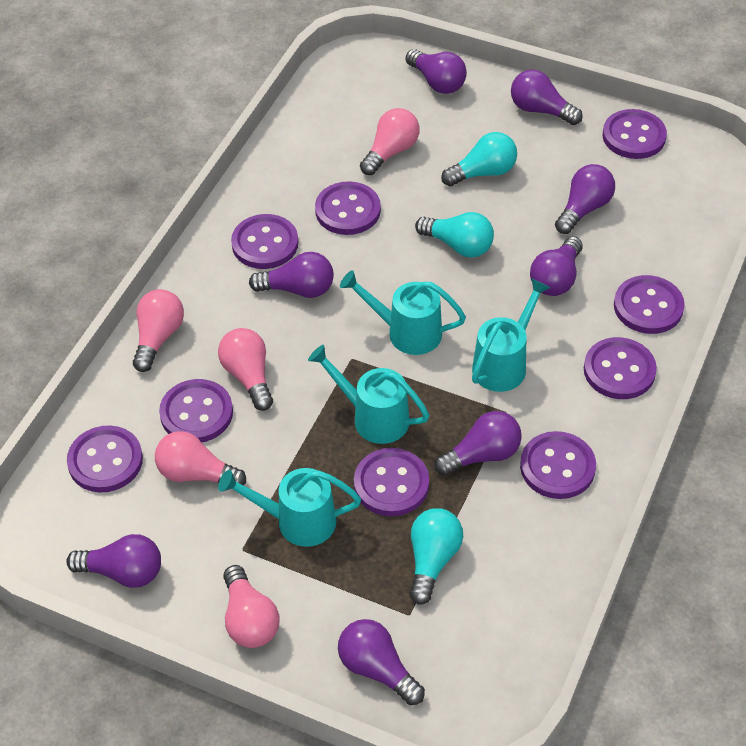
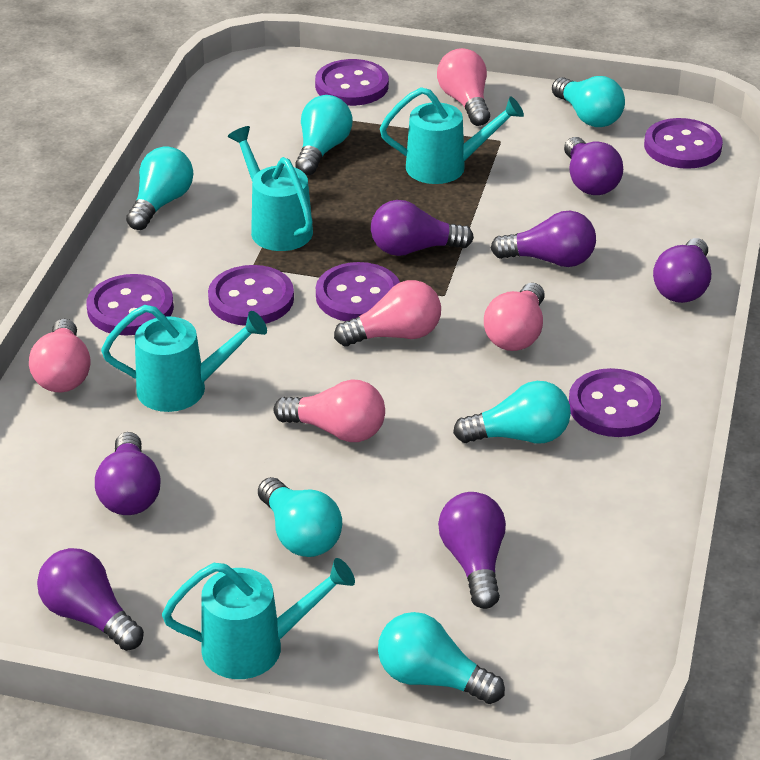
purple button: [67,425,143,492] [159,379,233,443] [231,214,298,269] [315,181,381,235] [354,448,429,516] [520,431,596,499] [584,337,657,399] [602,109,667,159] [614,275,685,334] = 9 -> [87,274,174,336] [208,265,294,326] [315,59,389,106] [316,262,400,321] [569,368,661,437] [644,118,723,169] = 6
purple light bulb: [66,534,161,588] [249,252,334,298] [338,619,425,705] [406,49,467,94] [434,411,522,476] [511,70,583,125] [530,236,582,296] [555,164,615,234] = 8 -> [37,548,144,651] [95,432,161,515] [371,200,474,256] [438,492,506,609] [490,211,596,267] [564,137,623,195] [653,238,711,303] = 7
turquoise light bulb: [409,508,463,605] [415,212,494,258] [441,132,517,186] = 3 -> [126,146,193,230] [258,477,342,557] [295,95,352,175] [378,612,505,704] [453,381,571,443] [552,76,625,127] = 6

